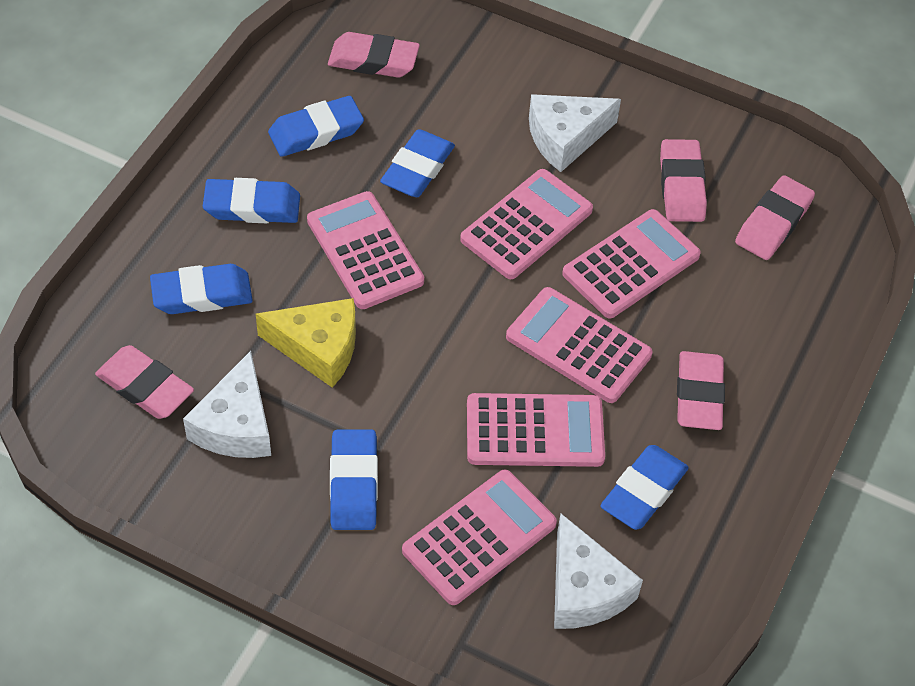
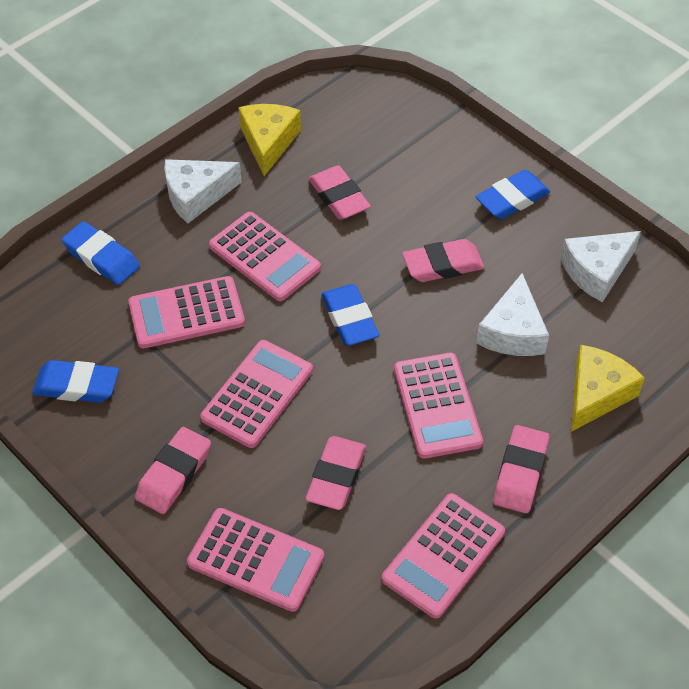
blue eraser: [150,264,253,314] [203,178,300,223] [268,96,364,157] [330,430,378,530] [380,129,455,197] [600,445,689,530] = 6 -> [32,360,119,403] [62,221,140,285] [321,284,380,346] [476,170,550,219] = 4
yellow cheese: [256,298,356,388] = 1 -> [238,104,301,176] [571,345,645,432] = 2

